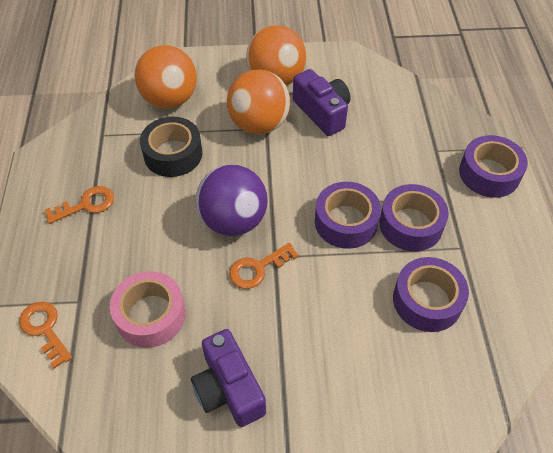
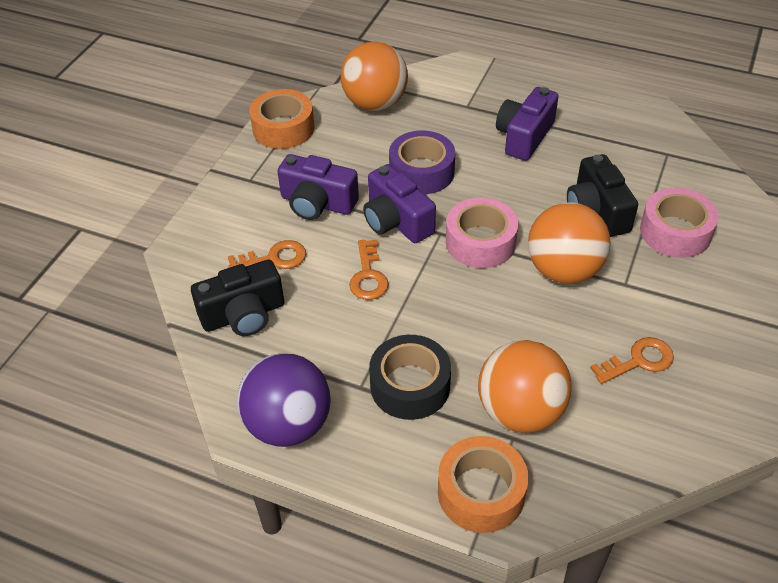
black camera: none = 0 -> [191,260,284,336] [567,154,638,237] = 2
orange tape: none = 0 -> [249,89,314,149] [438,436,529,533] = 2
pink tape: [110,271,186,348] = 1 -> [446,197,518,268] [640,188,719,258] = 2
purple camera: [191,329,266,427] [293,69,350,136] = 2 -> [277,154,359,220] [363,164,436,243] [496,87,559,161] = 3
purple tape: [315,182,381,249] [379,184,449,251] [393,257,469,332] [459,135,528,198] = 4 -> [389,130,455,194] = 1

